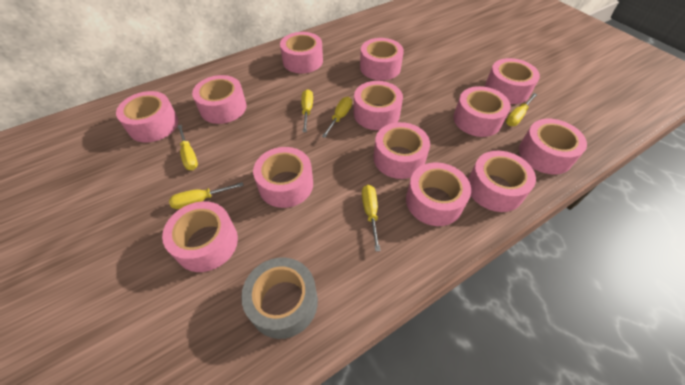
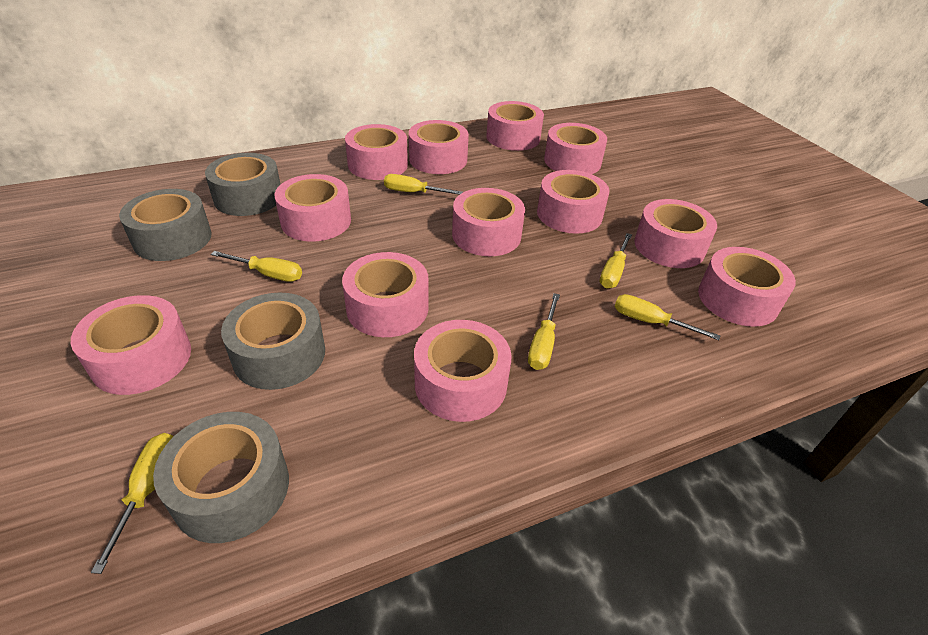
grey tape: [241,257,318,339] = 1 -> [119,189,212,261] [153,412,289,543] [205,153,281,216] [221,293,325,390] = 4
pink tape: [116,91,178,142] [162,201,238,272] [192,75,247,124] [253,147,313,208] [280,32,323,73] [354,81,403,130] [360,38,404,80] [374,122,430,179] [406,163,471,226] [453,86,511,137] [468,151,536,212] [485,58,540,104] [519,119,587,174] = 13 -> [71,295,191,395] [274,174,351,242] [342,252,429,337] [345,124,408,180] [409,120,469,174] [414,320,512,422] [452,188,525,256] [486,101,544,151] [537,170,610,234] [544,123,607,174] [634,199,717,268] [698,247,796,327] = 12

